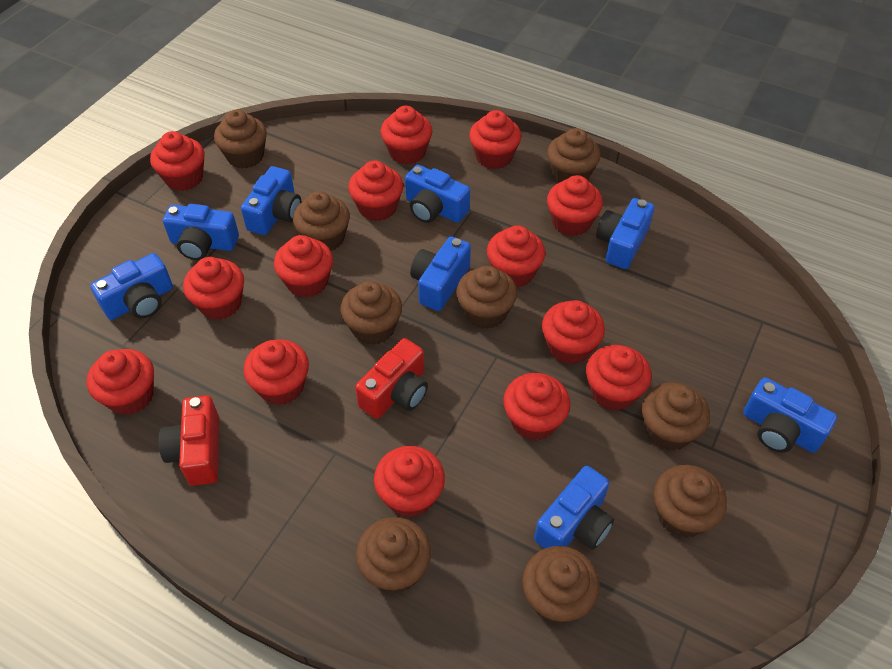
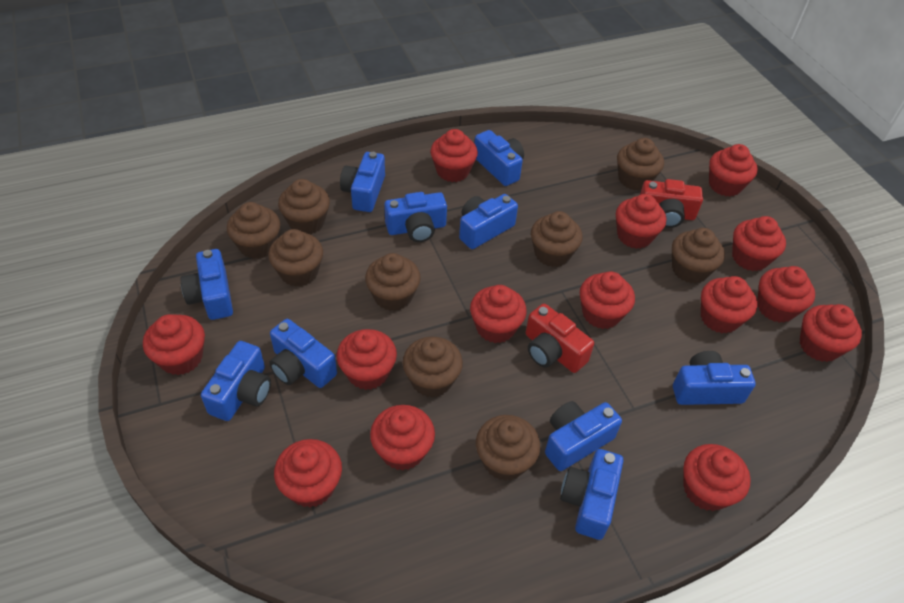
blue camera: [90,253,173,320] [163,204,239,260] [241,166,301,235] [405,165,470,223] [410,237,471,311] [534,466,614,550] [596,198,655,269] [743,377,837,453] = 8 -> [180,249,233,320] [201,341,271,421] [269,319,337,388] [340,152,385,212] [384,192,447,242] [459,194,518,249] [474,130,524,186] [545,401,622,471] [560,449,623,540] [673,351,756,405] = 10

